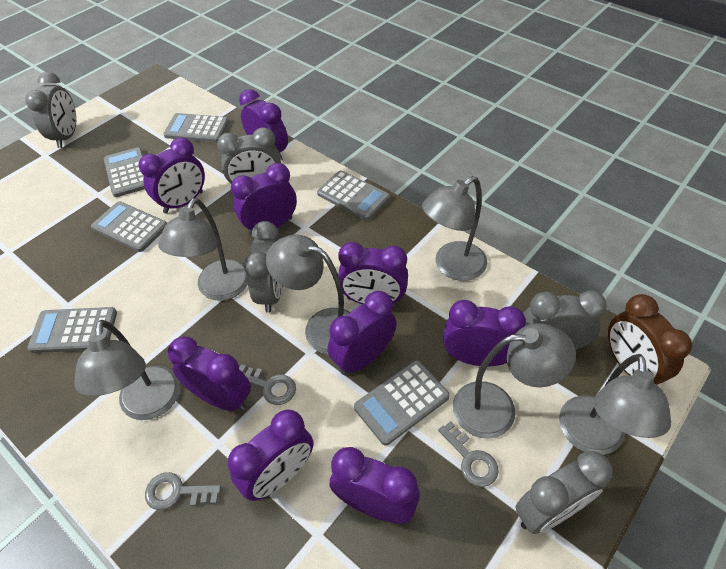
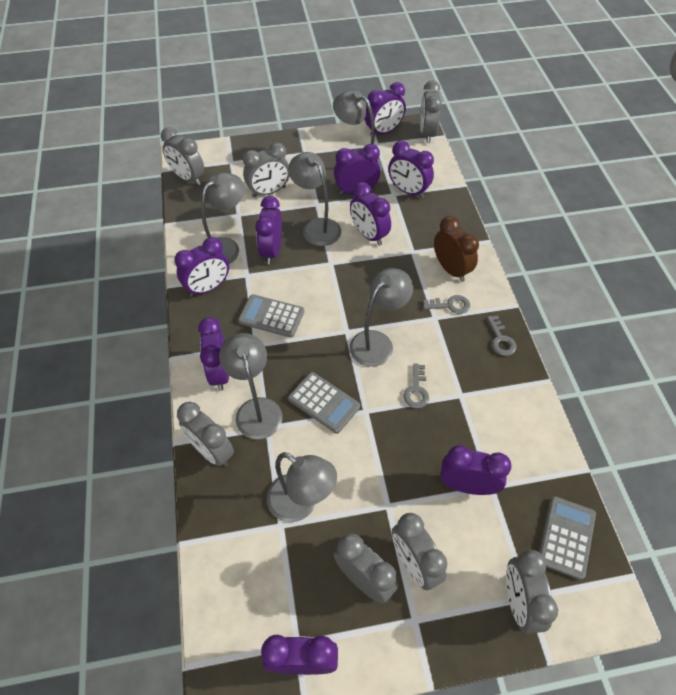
grey calculator: [27,307,117,353] [91,201,167,252] [104,147,145,197] [163,113,229,143] [317,171,390,220] [354,361,450,446] = 6 -> [238,294,304,338] [288,372,360,434] [539,496,596,580] = 3
grey clock: [25,72,76,148] [217,127,281,183] [244,221,283,313] [515,451,613,534] [523,290,607,350] = 5 -> [161,127,204,185] [177,402,234,467] [243,143,289,197] [334,533,398,604] [392,513,447,590] [420,80,442,143] [506,550,558,633] = 7

